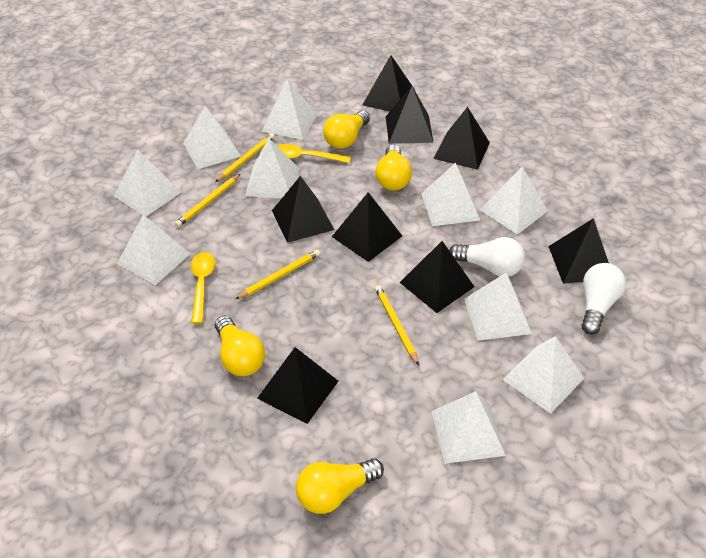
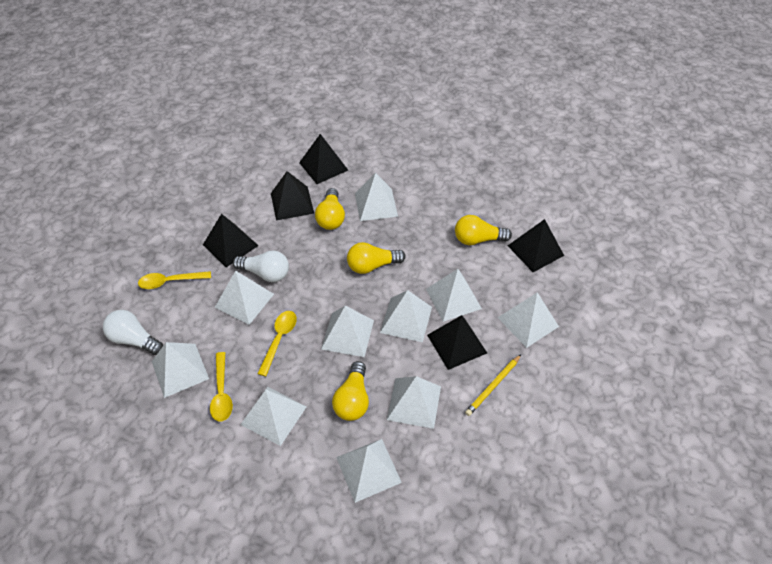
black pyramid: [257,347,338,424] [272,176,334,243] [332,192,402,262] [363,55,416,111] [386,86,434,144] [400,241,474,313] [434,107,490,170] [548,218,609,284] = 8 -> [203,214,259,267] [271,171,314,221] [299,134,348,184] [427,315,487,370] [508,219,564,272] = 5
yellow pencil: [175,174,241,227] [216,133,275,182] [236,250,320,299] [375,285,419,366] = 4 -> [465,355,521,416] = 1
yellow spoon: [191,252,216,324] [277,144,351,163] = 2 -> [138,271,211,289] [210,352,233,422] [257,311,297,376] = 3

